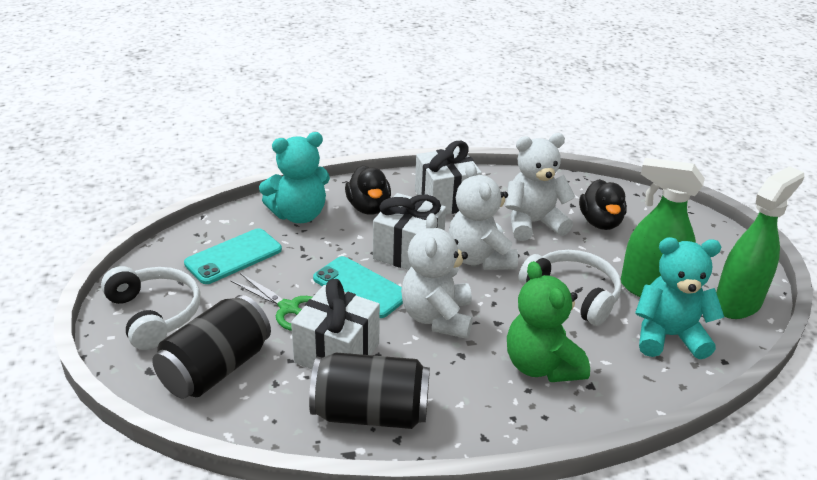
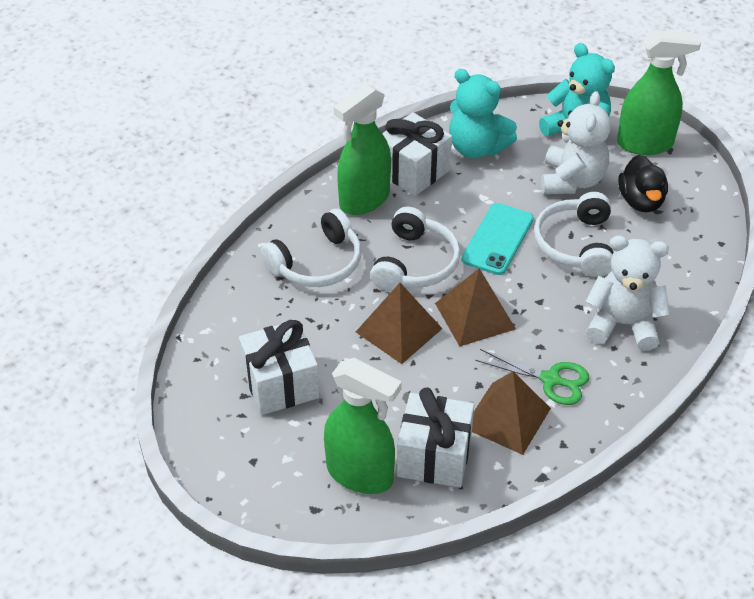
black can: [152,295,271,399] [309,353,430,429] = 2 -> none = 0
black duck: [345,165,391,215] [579,179,627,230] = 2 -> [618,155,668,213] = 1
brown pyramid: none = 0 -> [356,283,443,364] [435,268,516,347] [472,371,551,455] = 3
green spray bottle: [621,158,705,297] [716,166,805,319] = 2 -> [324,358,402,494] [333,84,391,215] [617,30,701,155] = 3
green teddy bear: [507,261,590,382] = 1 -> none = 0
turquoise phone: [184,228,282,284] [313,256,403,318] = 2 -> [462,203,534,275] = 1
white headphones: [101,266,200,350] [518,250,622,326] = 2 -> [261,209,361,287] [370,206,460,291] [534,192,614,277] = 3
white teddy bear: [401,213,473,339] [448,163,518,270] [505,133,575,241] = 3 -> [541,91,611,194] [585,235,670,351] = 2

